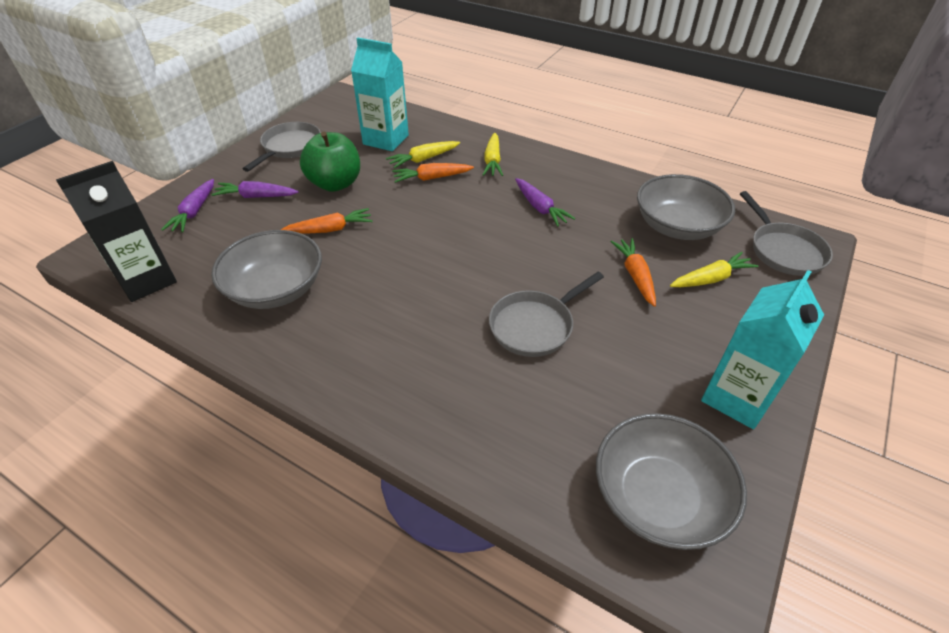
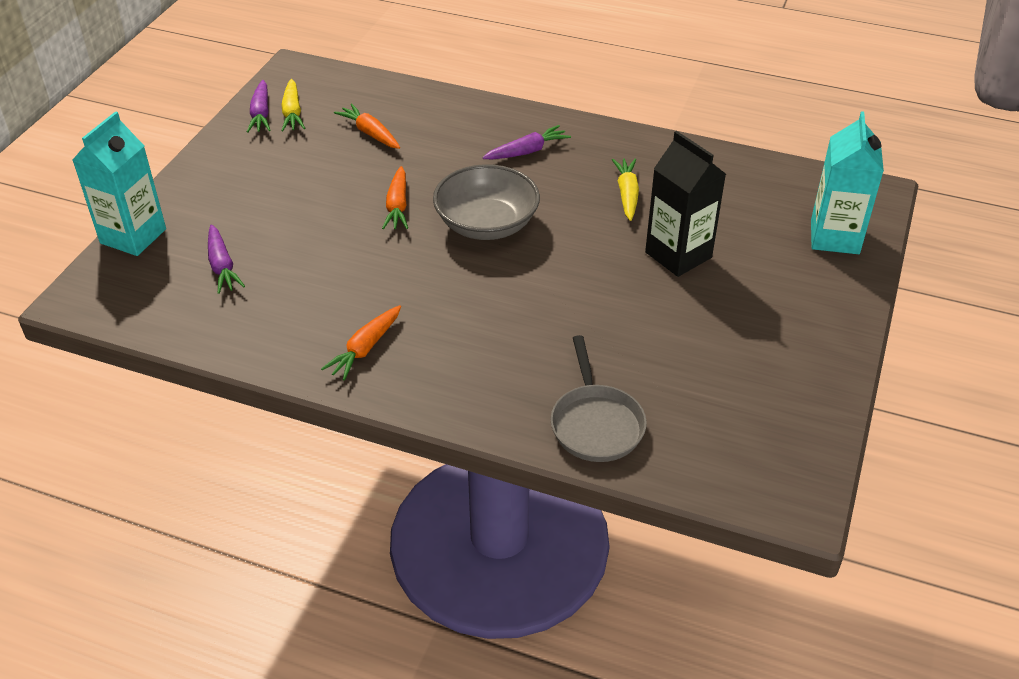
green apple: [300,132,360,192] = 1 -> none = 0
grey bowl: [211,230,322,309] [596,413,747,550] [637,174,735,240] = 3 -> [433,164,540,240] = 1
grey pan: [243,122,321,172] [489,272,604,357] [740,191,833,276] = 3 -> [551,335,647,462] = 1
yellow carrot: [386,141,460,169] [483,133,503,176] [670,252,758,287] = 3 -> [281,79,305,131] [612,159,639,221] = 2

